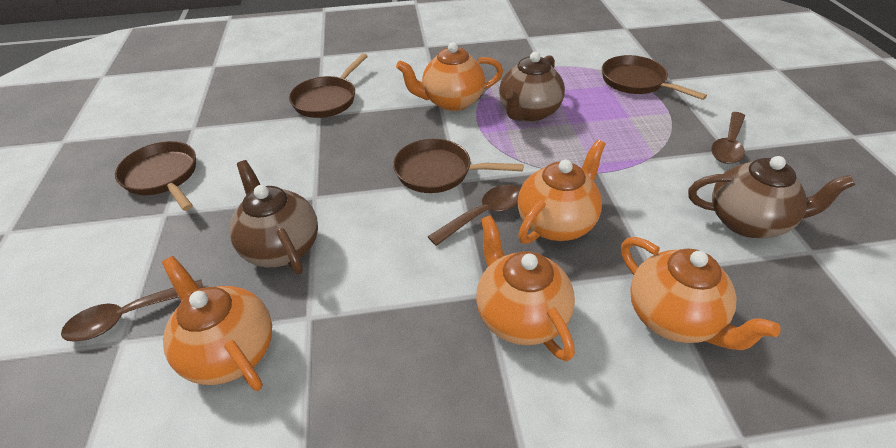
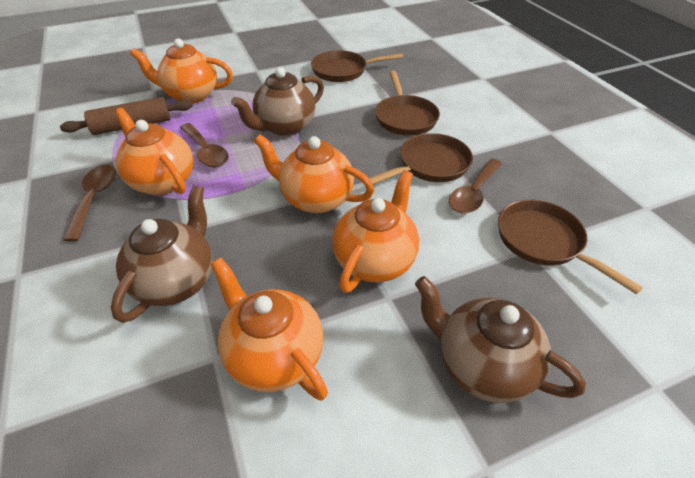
brown rolling pin: none = 0 -> [60,97,192,135] = 1

